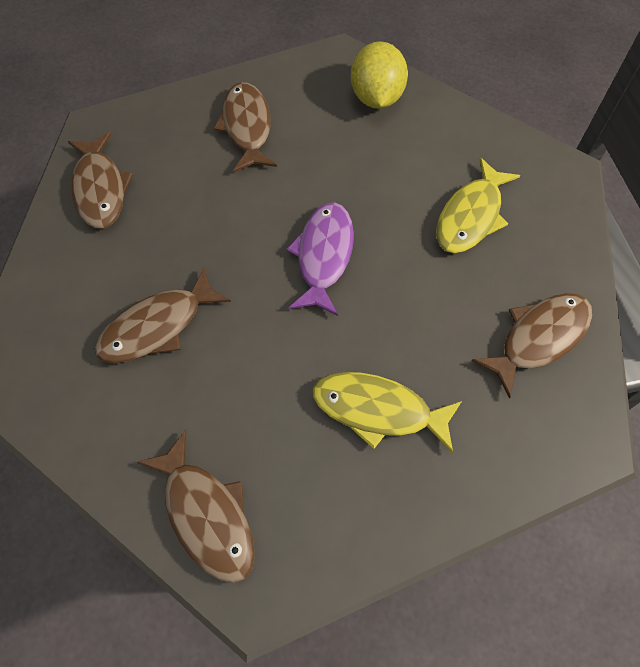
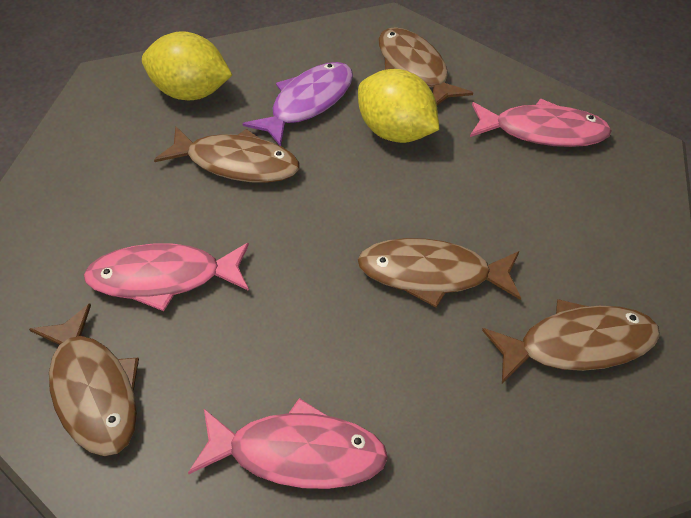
pink fish: none = 0 -> [84,243,249,311] [188,398,388,489] [470,99,612,147] = 3
yellow fish: [313,372,462,453] [436,158,520,253] = 2 -> none = 0
yellow lemon: [351,41,408,109] = 1 -> [142,31,232,100] [358,69,439,143] = 2

